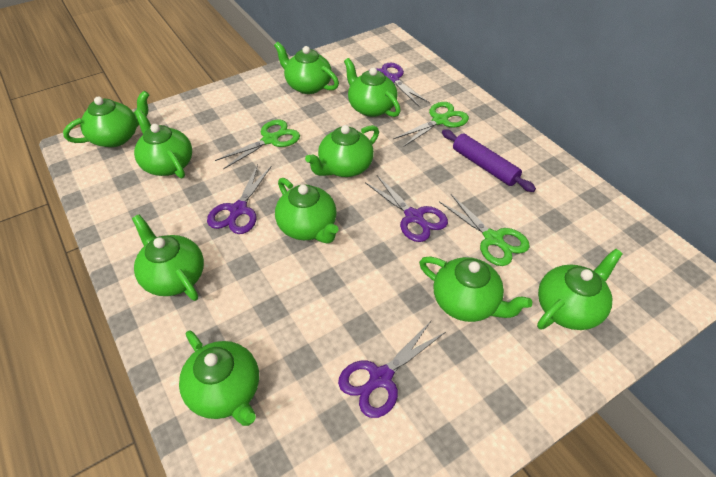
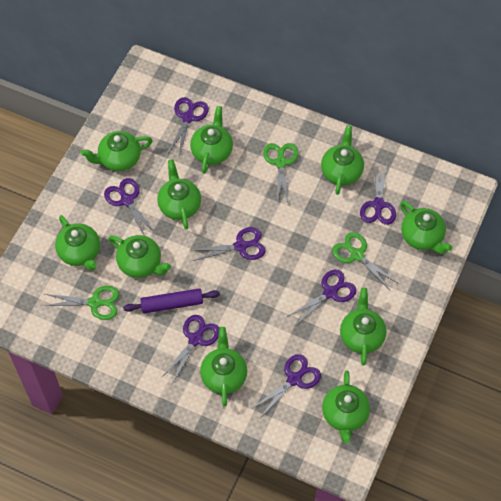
purple scissors: [207,164,272,234] [338,321,446,418] [365,175,448,242] [368,62,430,106] = 4 -> [104,178,157,236] [161,315,219,384] [168,97,209,156] [193,227,266,261] [253,354,321,417] [287,270,356,326] [360,163,396,225] = 7

